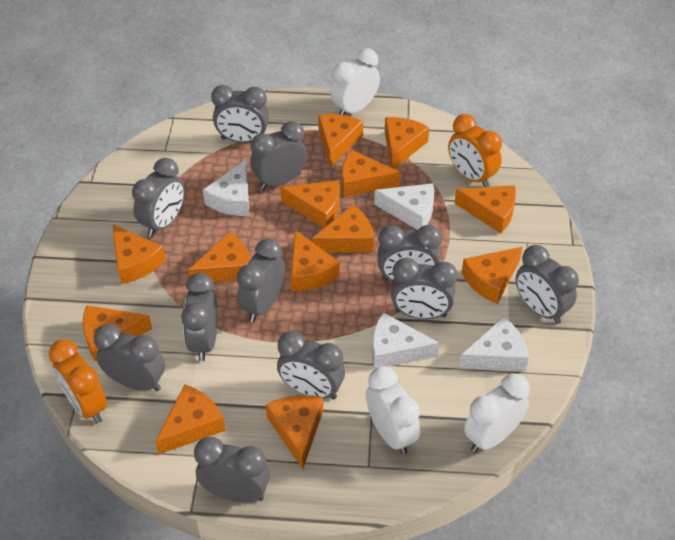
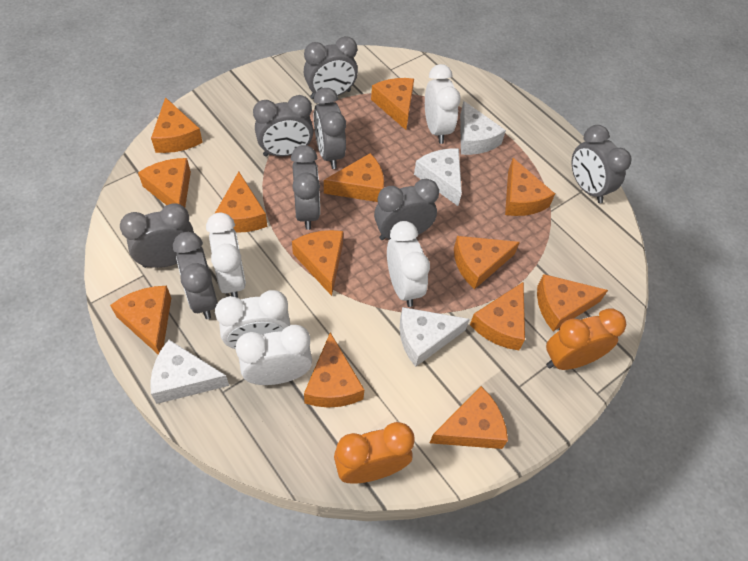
grey clock: [94,324,165,391] [132,158,184,237] [181,273,217,361] [194,437,270,503] [211,85,269,143] [237,238,285,322] [250,121,307,190] [277,331,345,400] [378,225,442,281] [391,258,458,319] [516,245,579,324] = 11 -> [120,203,194,268] [173,232,218,319] [253,95,314,157] [291,145,320,230] [304,36,358,99] [313,88,346,169] [374,179,439,240] [572,125,632,203] = 8
white clock: [330,48,380,115] [366,366,420,455] [464,373,530,453] = 3 -> [206,213,246,298] [215,290,290,349] [236,325,312,385] [387,221,430,307] [425,64,461,144] = 5

